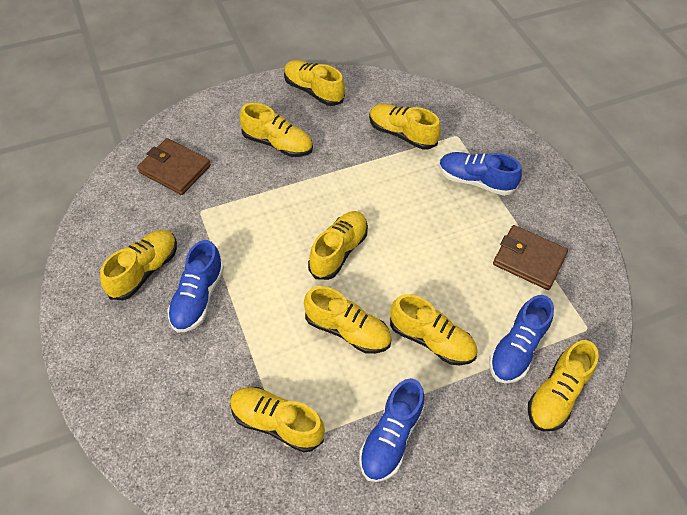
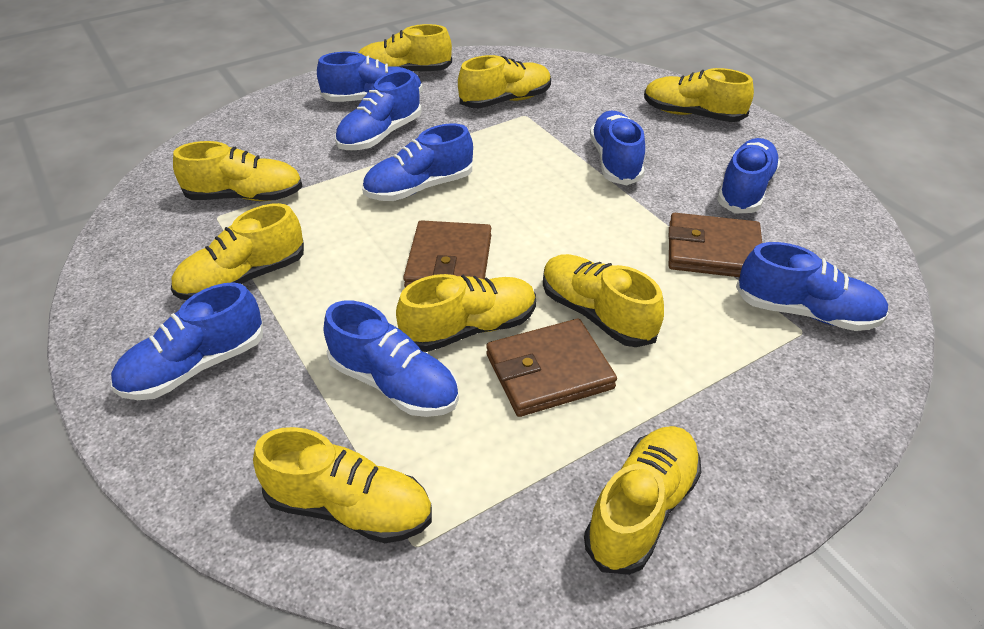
blue shoe: [167,240,224,333] [359,378,424,482] [439,152,522,196] [489,295,554,383] = 4 -> [111,282,263,400] [317,52,423,102] [324,301,459,417] [335,70,422,150] [362,123,473,201] [590,111,645,185] [717,138,781,213] [736,242,889,331] = 8
brown wallet: [137,138,211,195] [493,225,568,290] = 2 -> [403,220,491,288] [486,319,617,417] [669,213,762,277] = 3

